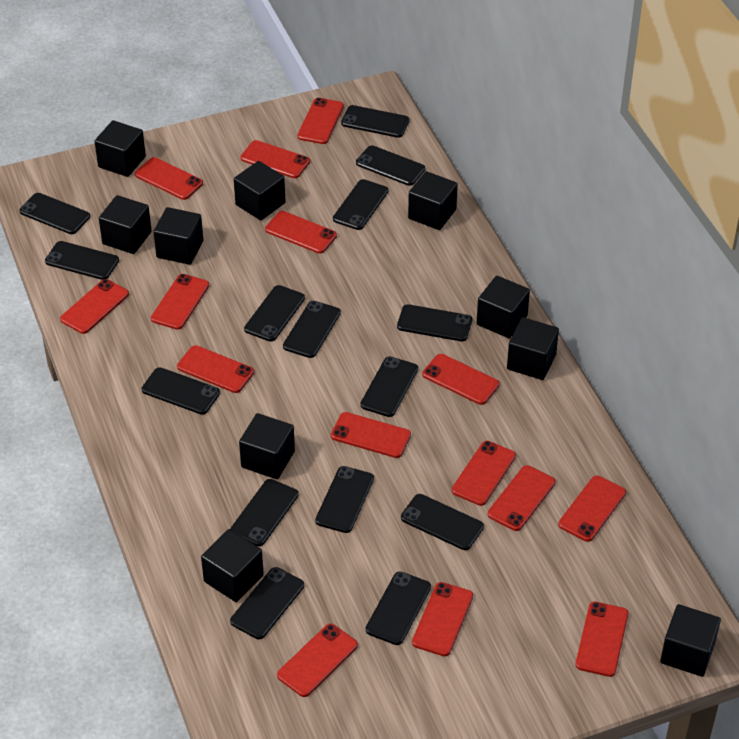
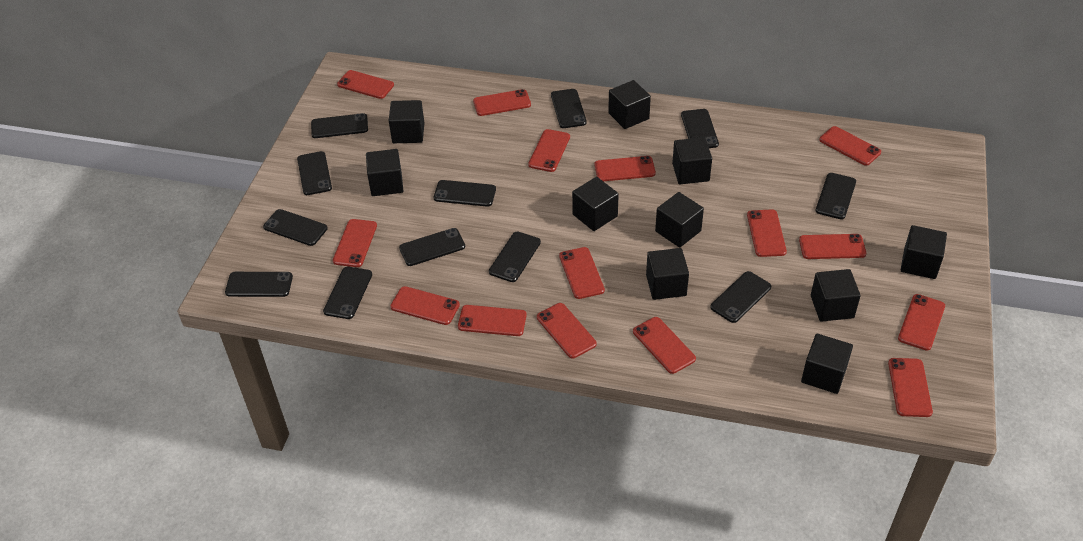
black phone: [19,193,90,234] [45,241,119,280] [142,367,220,414] [230,479,298,546] [230,567,304,639] [244,285,305,342] [283,301,341,358] [315,466,374,533] [333,179,388,230] [341,105,409,138] [356,145,425,186] [360,356,418,417] [366,572,431,645] [397,304,472,341] [401,494,484,550] = 15 -> [225,272,293,297] [263,209,328,246] [297,151,332,195] [311,113,368,138] [323,267,372,319] [399,228,465,266] [434,180,496,207] [489,231,541,282] [551,89,587,128] [681,109,719,148] [710,271,771,323] [816,173,856,219] = 12

